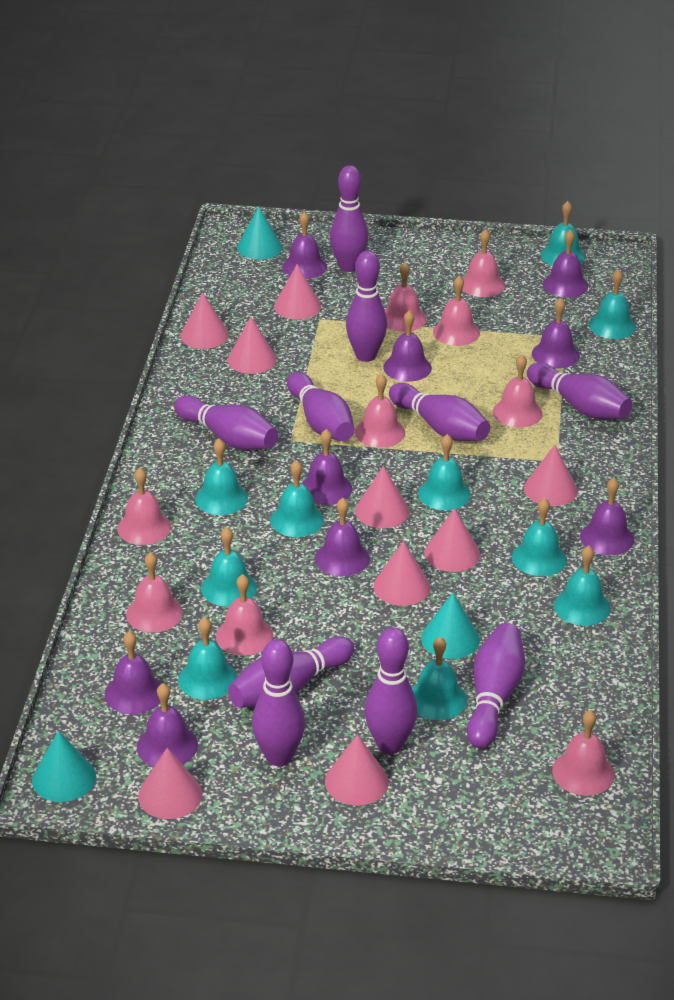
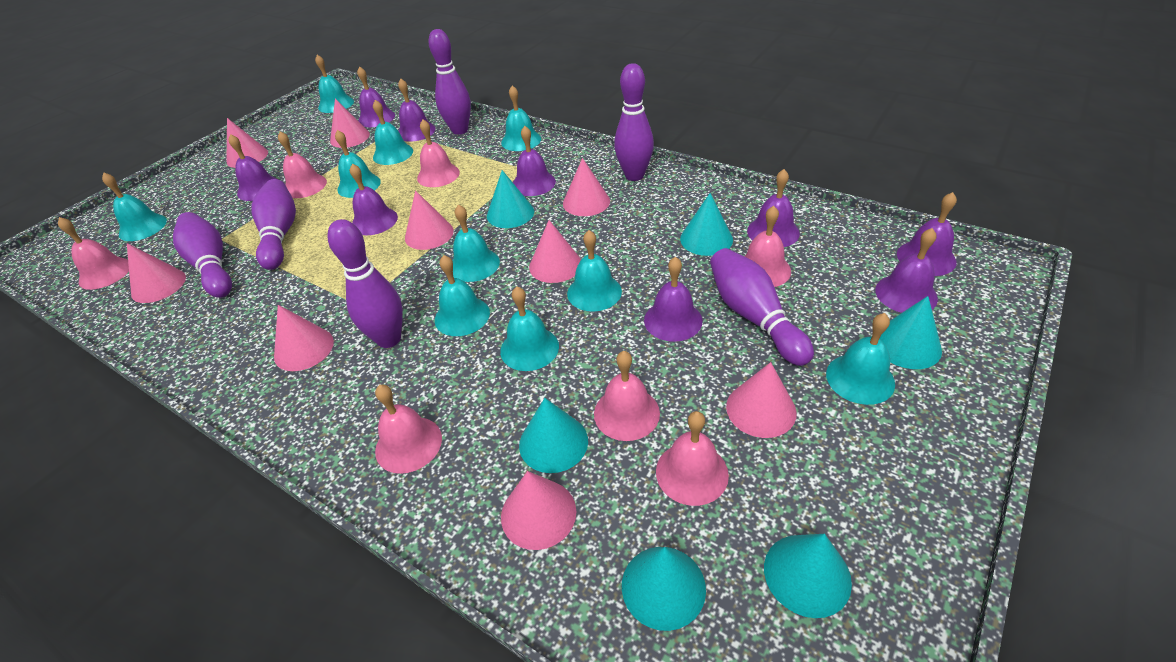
pink bell: [117,468,171,545] [126,552,183,633] [216,574,273,656] [355,374,405,448] [385,262,427,332] [433,276,480,346] [462,229,505,297] [493,355,543,427] [552,710,614,796] = 9 -> [58,217,129,290] [278,131,327,198] [375,384,442,474] [417,119,460,187] [594,351,660,441] [656,411,729,506] [744,206,791,287] = 7
purple bowling pin: [174,395,278,450] [228,636,354,708] [252,639,305,766] [287,372,354,441] [330,165,369,272] [346,251,387,362] [365,627,417,754] [389,383,490,441] [467,623,525,748] [527,363,632,419] = 10 -> [173,212,232,298] [252,179,296,270] [327,219,403,348] [428,29,471,135] [614,63,654,181] [710,248,814,366] = 6
turquoise cone: [32,731,96,802] [237,206,282,260] [421,593,480,659] = 3 -> [487,170,534,228] [519,398,588,473] [622,547,706,631] [680,193,733,256] [764,534,852,618] [879,296,942,369] = 6

